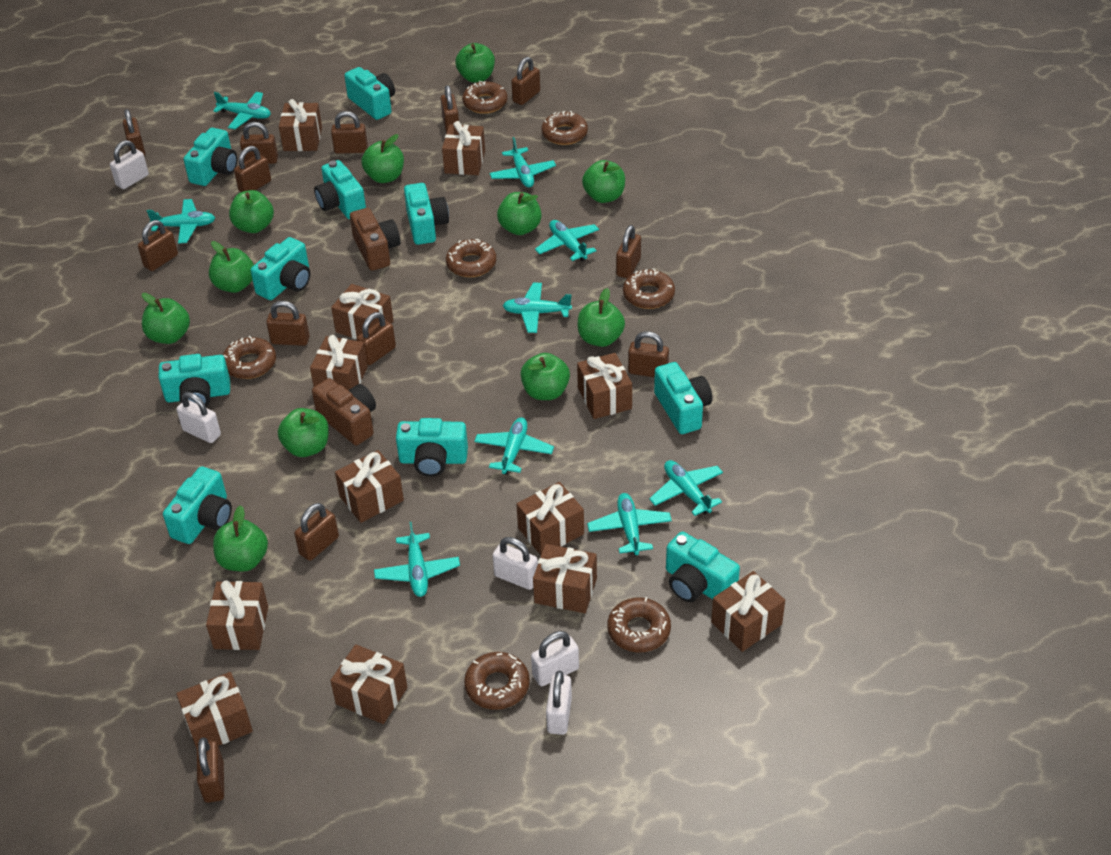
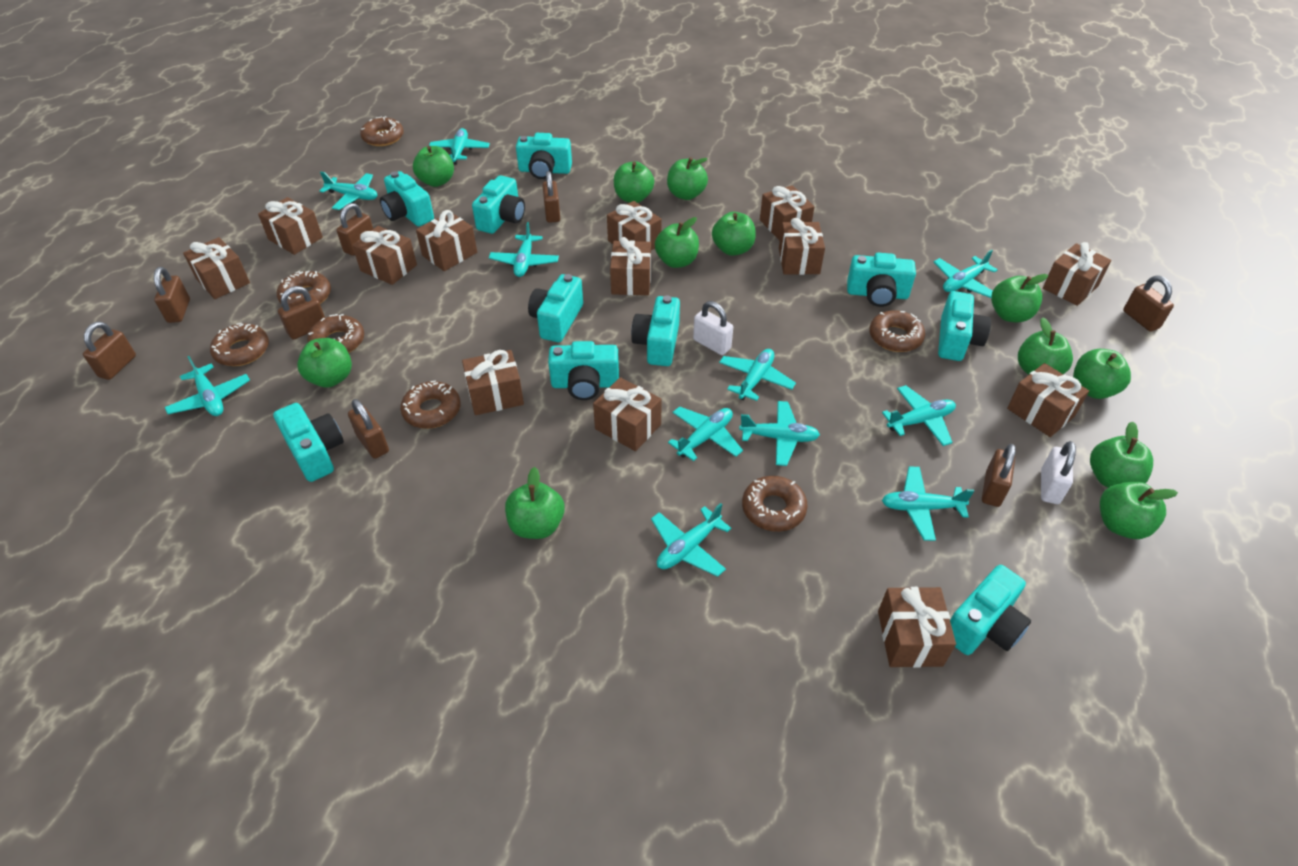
brown camera: [312,378,376,445] [350,208,400,271] = 2 -> none = 0
brown gift: [176,672,253,749] [206,580,268,650] [279,99,322,151] [310,335,368,390] [330,644,408,724] [331,284,394,339] [335,450,404,523] [442,121,485,175] [516,482,584,555] [533,544,597,613] [577,353,632,419] [711,571,785,652] = 12 -> [183,237,250,299] [258,197,323,255] [352,226,417,285] [416,210,477,271] [462,350,524,415] [593,377,662,451] [607,201,662,250] [610,237,651,295] [760,185,815,241] [779,218,825,275] [878,587,956,668] [1007,363,1089,437] [1043,242,1111,306] = 13
brown padlock: [123,109,145,156] [138,220,178,271] [197,737,224,803] [234,146,271,192] [240,122,278,164] [266,301,310,346] [294,503,339,561] [331,111,368,154] [356,312,396,365] [441,85,459,133] [511,57,540,105] [616,225,641,278] [628,331,669,377] = 13 -> [83,321,136,380] [154,267,190,323] [278,286,325,339] [336,203,373,256] [348,399,389,459] [542,171,560,223] [982,444,1016,507] [1123,276,1174,332] = 8
green apple: [142,293,190,344] [209,241,254,293] [213,505,268,571] [229,190,274,233] [278,408,329,457] [361,134,404,183] [455,43,495,83] [497,192,542,235] [521,353,570,400] [578,288,625,347] [582,160,625,203] = 11 -> [297,338,352,388] [413,146,454,187] [505,467,565,539] [614,161,654,203] [655,217,699,268] [667,157,708,200] [712,212,756,256] [991,274,1048,322] [1018,317,1073,375] [1073,349,1131,399] [1090,422,1153,488] [1100,482,1178,539] = 12
turquoise plane: [147,199,215,244] [213,92,271,129] [374,521,460,597] [474,417,554,475] [489,137,556,187] [503,283,572,333] [535,220,599,262] [587,493,672,556] [649,460,723,516] = 9 -> [165,356,250,416] [319,172,377,210] [429,128,490,165] [489,222,559,277] [651,503,731,577] [668,406,743,461] [719,349,796,401] [739,401,820,466] [882,385,956,446] [882,467,974,541] [934,249,998,298] = 11
white padlock: [110,140,149,189] [177,392,221,443] [493,537,538,590] [531,631,579,686] [546,671,572,735] = 5 -> [693,301,733,355] [1041,441,1076,504] = 2

